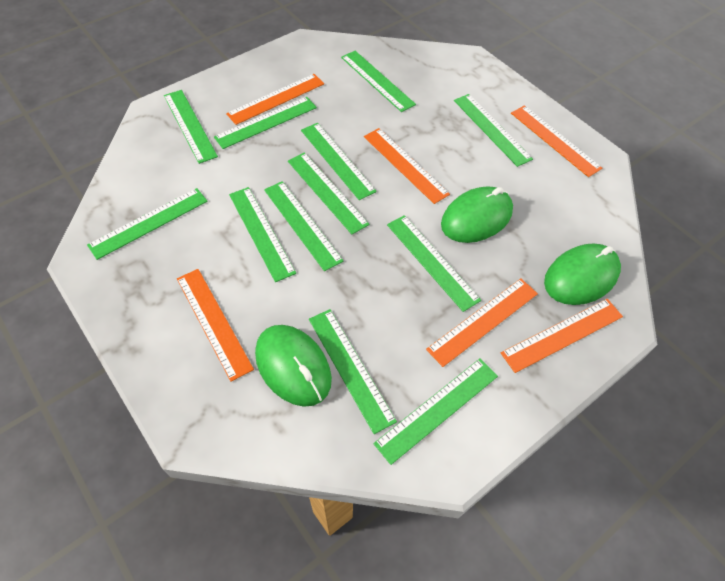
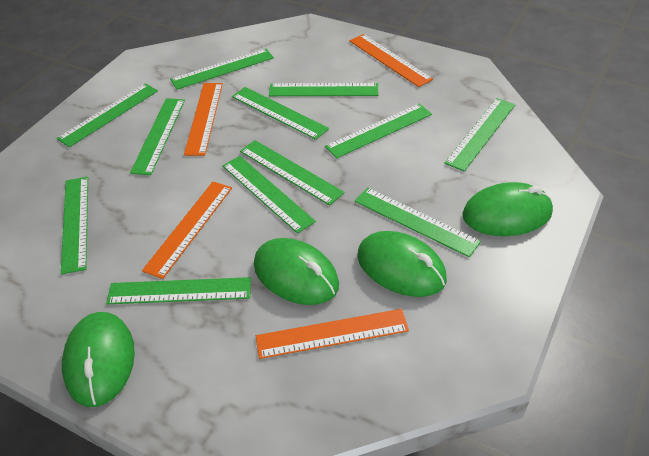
green mouse: [255,325,332,407] [441,186,513,243] [544,243,621,305] = 3 -> [62,312,135,407] [254,238,339,305] [357,231,447,297] [462,182,553,236] = 4
orange ruler: [177,269,254,382] [226,74,324,125] [364,128,450,204] [426,279,538,367] [501,299,623,373] [511,105,602,177] = 6 -> [142,182,232,279] [184,83,223,156] [256,309,409,359] [350,34,433,87] = 4

